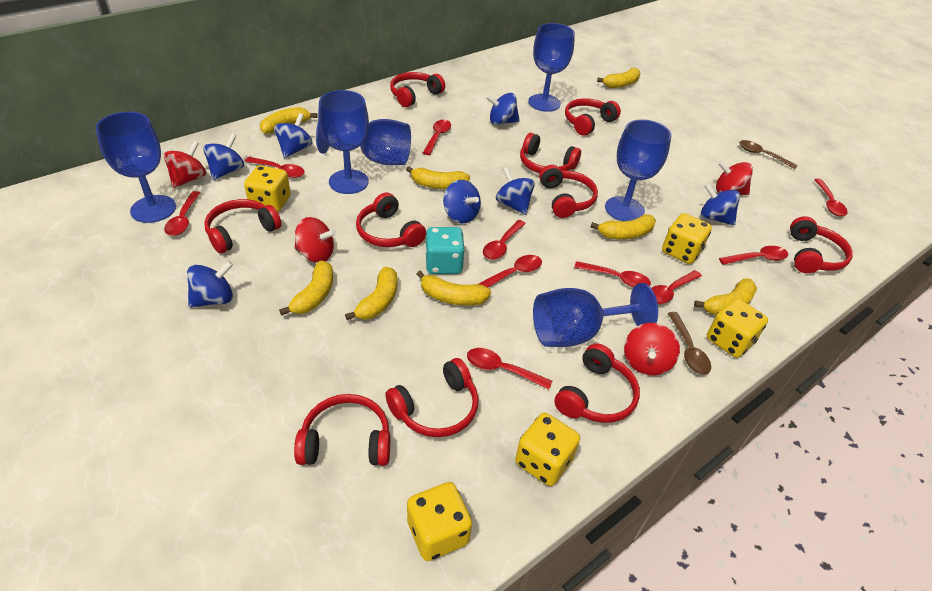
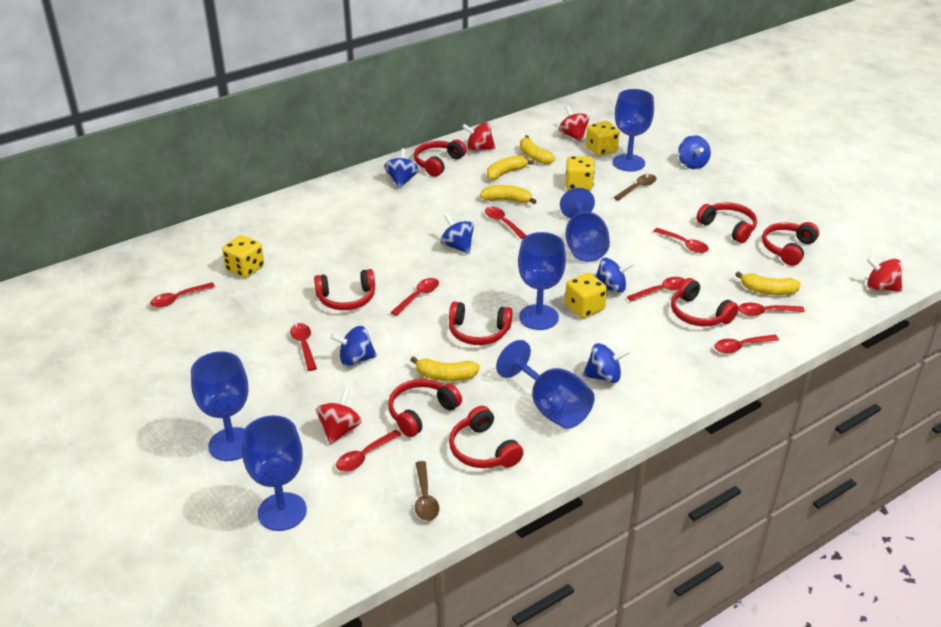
blue spinning top: [187,261,233,308] [203,133,244,180] [274,113,312,158] [443,180,481,223] [486,93,520,125] [496,167,535,215] [701,183,740,226] = 7 -> [331,326,377,366] [384,148,419,189] [440,213,474,254] [583,343,630,383] [596,257,634,293] [678,135,711,169] = 6
red headphones: [204,199,282,253] [294,394,390,466] [356,193,426,247] [385,358,479,437] [390,72,445,107] [520,133,581,173] [539,165,598,218] [554,343,640,423] [565,98,621,136] [790,216,853,273] = 10 -> [314,269,375,310] [388,379,462,437] [414,140,466,177] [449,301,512,345] [449,406,523,468] [671,278,739,327] [696,202,757,243] [762,222,819,266] = 8
red spoon: [164,191,200,236] [245,157,305,178] [423,120,451,155] [467,348,552,389] [479,255,542,288] [483,220,526,260] [574,261,651,288] [651,270,702,304] [719,246,788,265] [814,179,847,216] = 10 -> [150,282,215,307] [290,323,317,371] [336,429,401,472] [391,278,439,316] [485,207,527,239] [627,277,685,301] [653,228,709,253] [714,335,779,353] [738,303,805,316] = 9
turquoise dice: [426,227,465,274] = 1 -> none = 0
yellow banana: [260,107,318,134] [279,261,333,315] [345,267,397,320] [406,166,470,189] [416,271,491,306] [590,214,656,239] [597,68,640,88] [694,278,757,315] = 8 -> [410,356,480,381] [480,185,537,204] [487,155,534,180] [520,135,555,164] [735,271,801,295] = 5
yellow dice: [244,165,291,212] [407,482,472,561] [515,413,580,486] [662,213,712,264] [707,298,768,358] = 5 -> [222,235,264,278] [565,273,607,318] [566,156,595,191] [586,121,620,156] = 4

